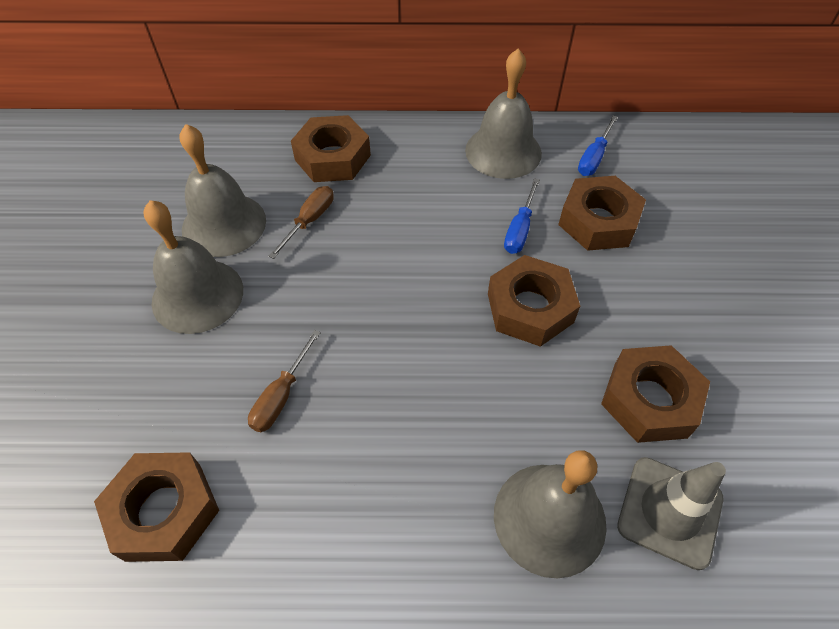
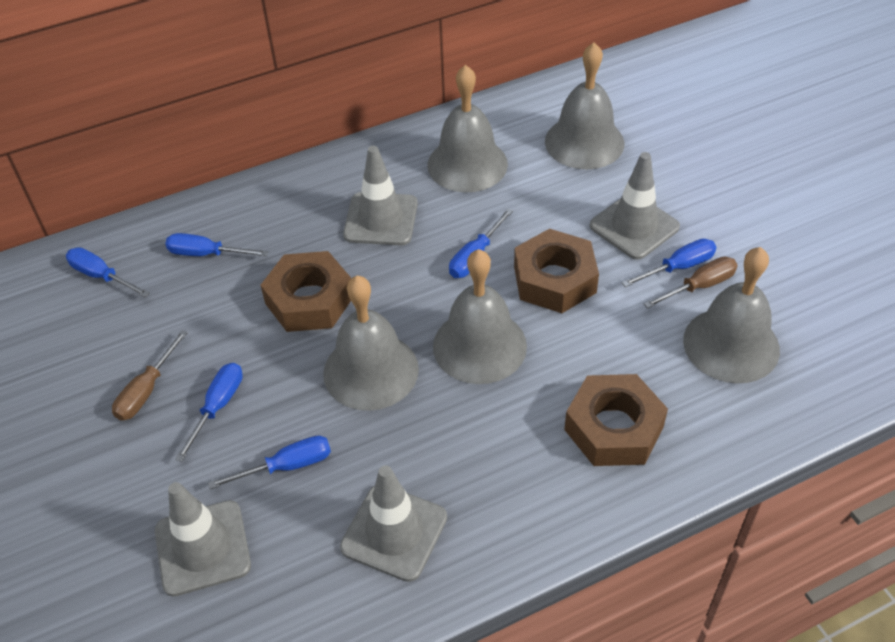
blue screwdriver: [504,178,540,254] [578,115,618,176] = 2 -> [66,247,150,297] [165,233,268,256] [175,363,243,462] [208,436,331,489] [449,208,513,278] [622,239,716,287] = 6
brown nut: [94,452,219,562] [291,115,371,182] [488,255,580,347] [558,176,646,251] [601,345,710,443] = 5 -> [261,251,351,332] [514,229,599,313] [564,374,668,466] = 3
grey bell: [144,200,243,334] [179,124,266,257] [465,48,542,179] [494,450,607,579] = 4 -> [323,276,419,411] [427,65,508,192] [433,249,527,384] [545,43,625,169] [683,247,780,383] = 5
grey traffic cone: [617,457,726,570] = 1 -> [155,482,251,597] [340,465,447,582] [343,146,418,245] [590,152,680,260] = 4

